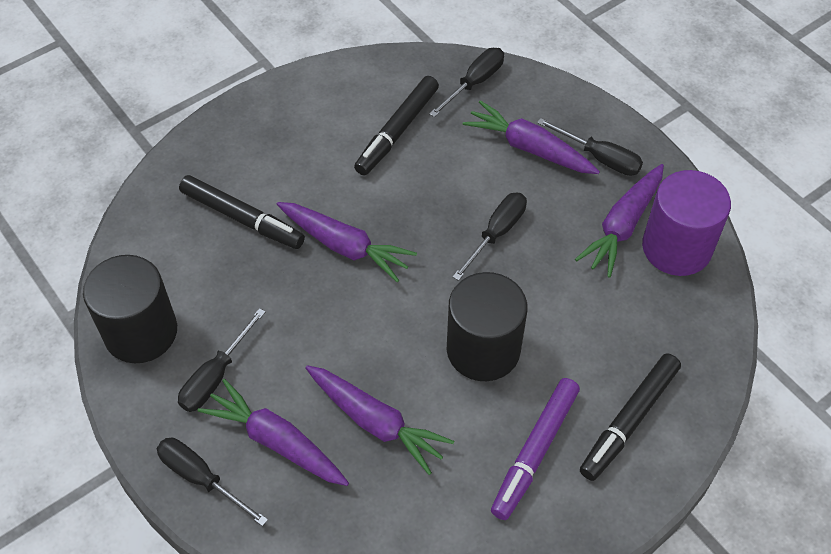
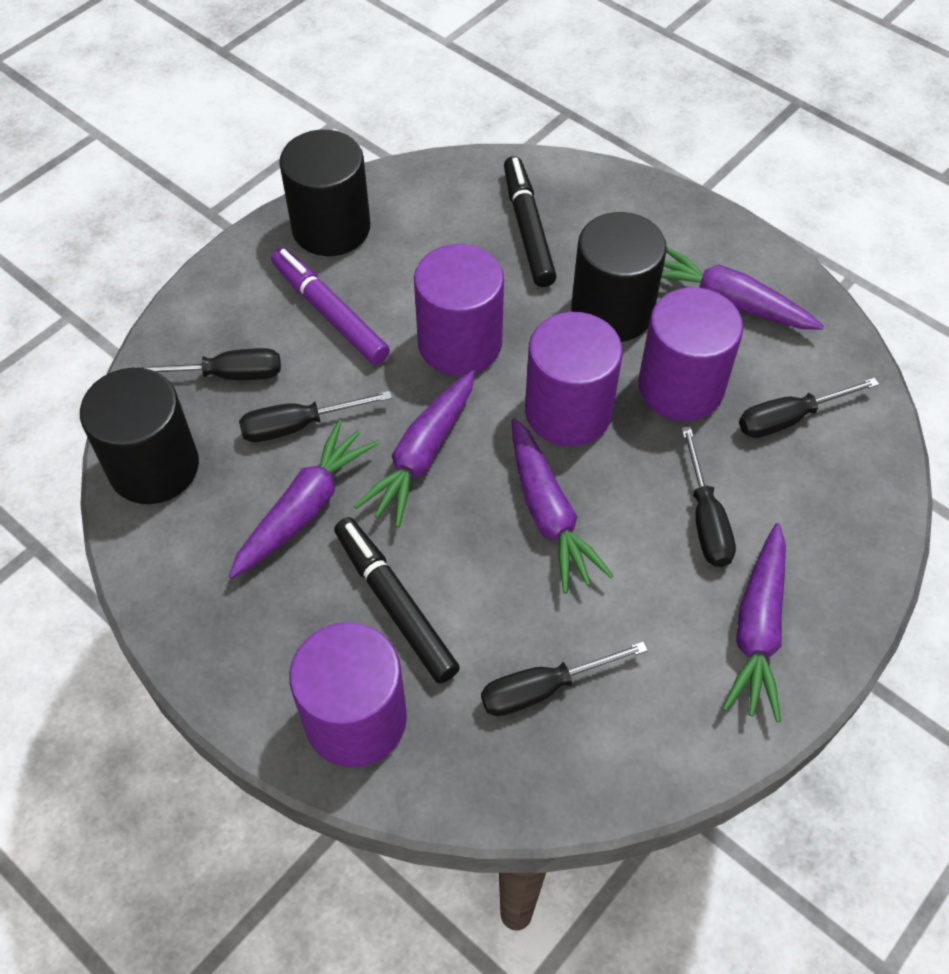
black cylinder: [83,255,177,363] [447,272,527,381] = 2 -> [80,368,199,504] [279,130,370,256] [571,212,667,342] = 3
black marker: [179,175,305,249] [354,76,439,175] [580,353,681,481] = 3 -> [334,517,460,684] [504,156,557,287] = 2
purple cylinder: [642,170,731,276] = 1 -> [289,622,407,767] [414,244,504,376] [525,312,623,446] [638,287,743,421] = 4

